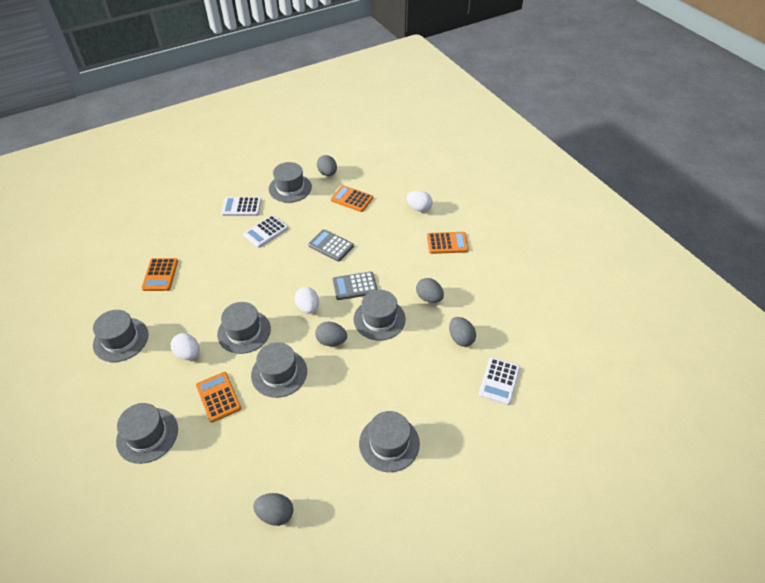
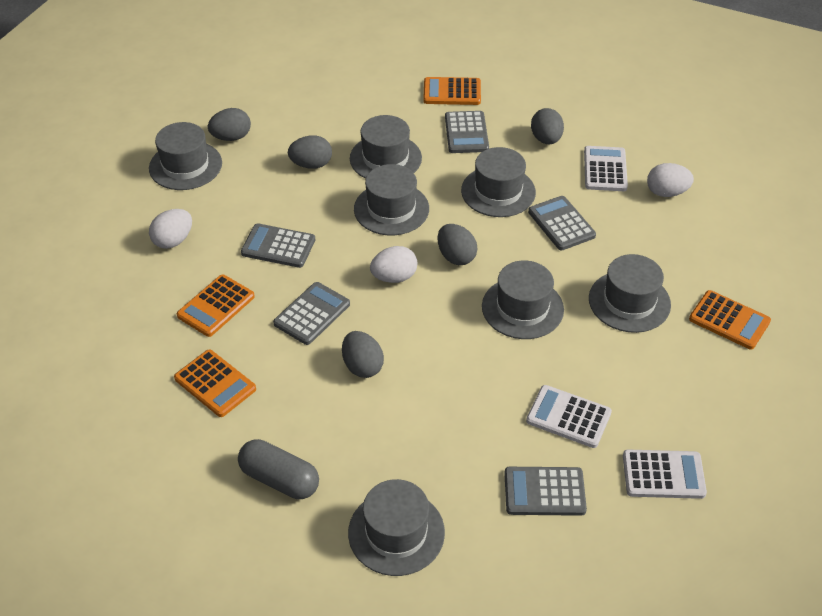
grey calculator: [308,229,354,262] [333,272,378,300] = 2 -> [241,223,315,268] [273,282,350,345] [445,111,489,153] [504,467,587,516] [528,196,596,250] = 5
grey capsule: none = 0 -> [238,439,319,499] = 1

